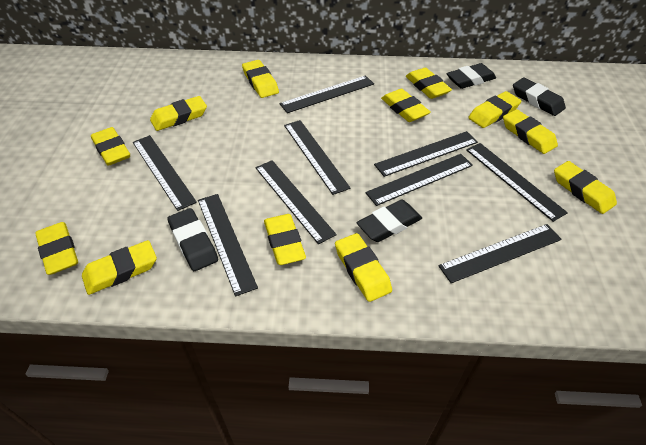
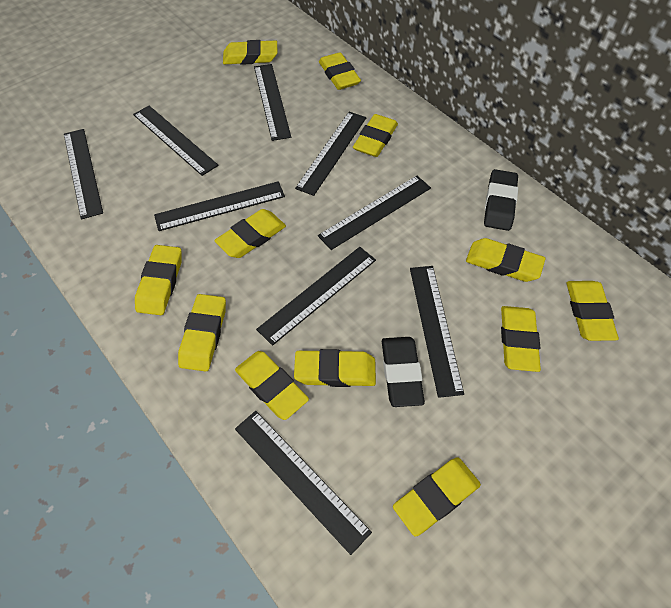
black eraser: [167,208,218,271] [357,200,422,242] [446,63,496,89] [513,78,566,116] = 4 -> [382,337,425,407] [484,169,518,231] = 2

